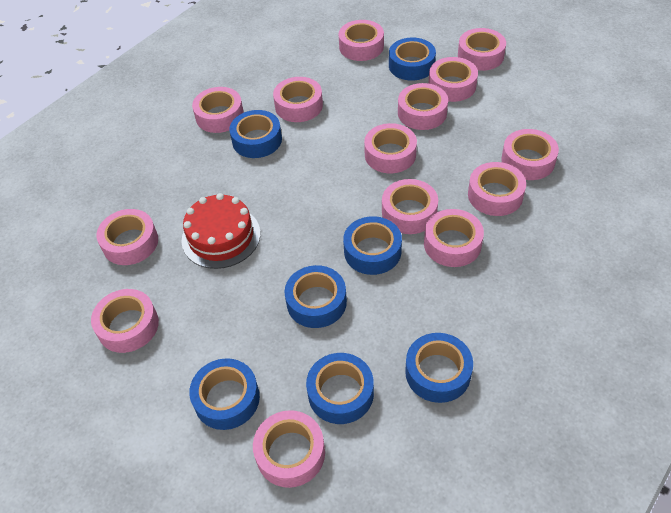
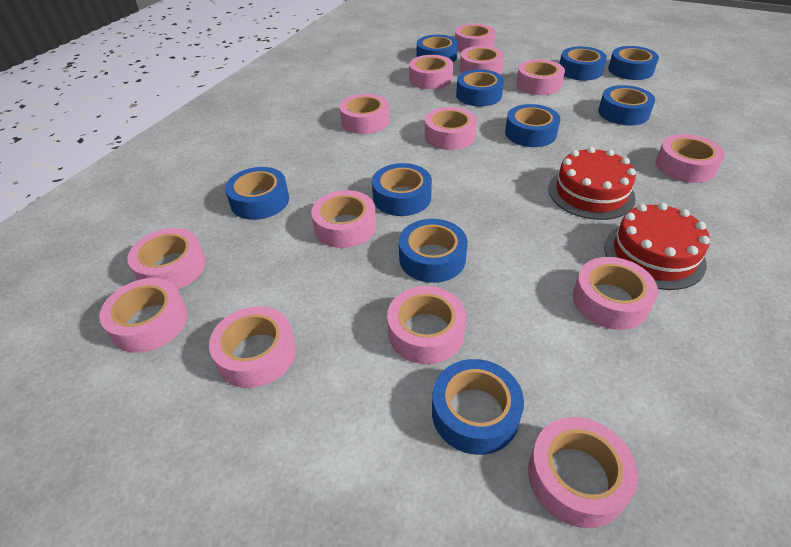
blue tape: [189,358,260,430] [229,110,282,158] [284,265,347,328] [306,353,374,424] [343,216,402,275] [389,38,436,81] [405,333,473,403] = 7 -> [225,167,289,220] [372,163,432,216] [399,219,467,283] [417,35,458,62] [432,359,524,455] [456,69,504,106] [505,104,560,147] [559,46,607,81] [598,85,655,126] [608,46,659,80] = 10
red cake: [182,193,260,269] = 1 -> [548,147,636,220] [604,203,710,290] = 2

